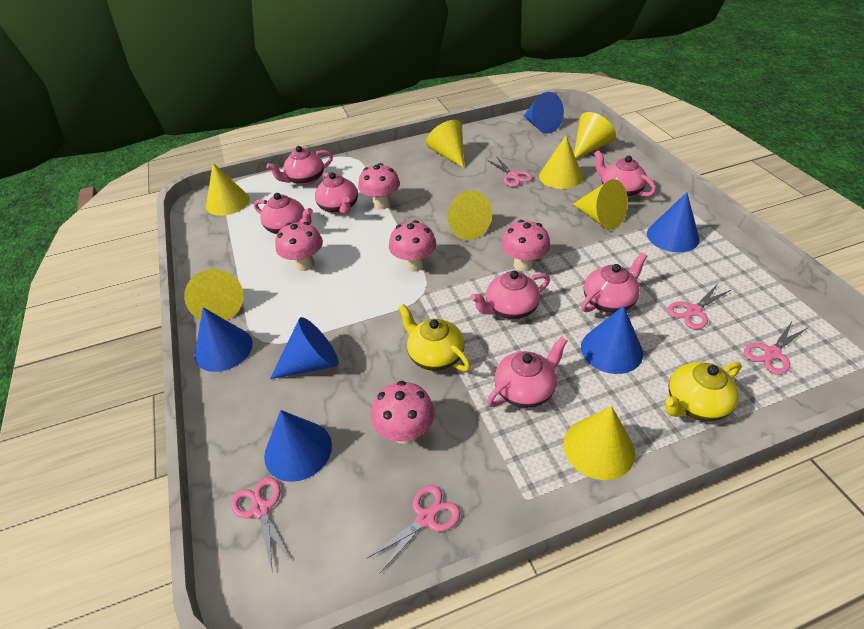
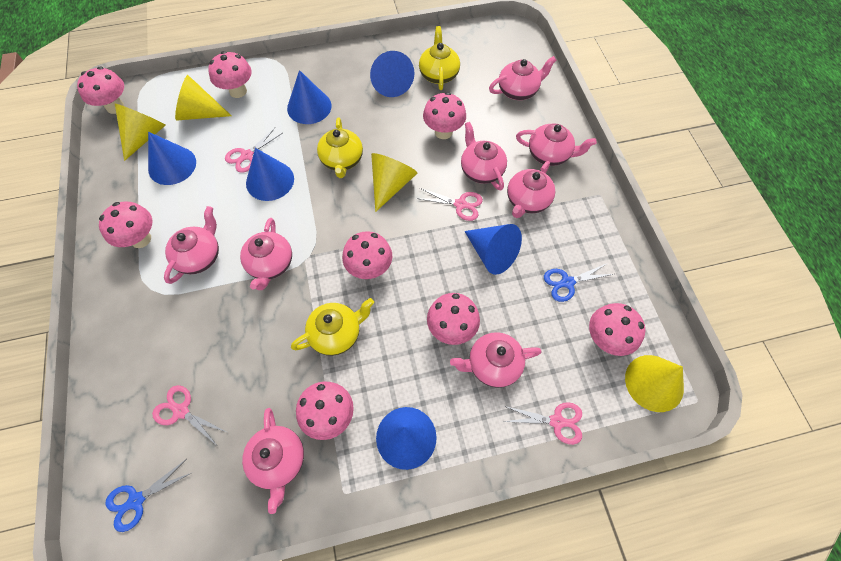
blue scissors: none = 0 -> [105,460,193,532] [544,263,613,302] = 2
pink mushroom: [275,222,323,271] [358,163,400,210] [371,381,435,444] [389,220,436,272] [501,220,550,272] = 5 -> [77,67,124,114] [99,202,152,248] [208,51,252,98] [296,381,354,440] [342,231,392,279] [423,92,466,139] [427,293,480,345] [589,303,645,356] = 8
pink scissors: [231,477,291,570] [366,485,460,574] [488,156,533,187] [667,284,731,329] [744,320,807,375] = 5 -> [152,385,226,444] [225,128,282,173] [416,188,483,221] [503,402,582,445] = 4
pink teapot: [254,193,313,234] [266,146,333,186] [315,172,358,214] [471,271,550,319] [487,337,567,408] [581,252,647,313] [594,150,656,198] = 7 -> [164,206,219,284] [240,218,292,290] [242,408,304,514] [450,332,541,388] [461,122,507,191] [489,56,557,100] [507,161,556,218] [516,123,597,166] = 8
yellow cone: [184,269,244,320] [206,163,250,216] [426,120,464,168] [447,190,492,240] [539,136,583,189] [564,406,635,480] [572,179,628,229] [574,112,616,159] = 8 -> [115,104,166,161] [175,75,232,121] [371,153,417,212] [625,355,684,412] = 4
yellow teapot: [398,304,471,371] [665,362,742,421] = 2 -> [291,298,374,356] [317,118,363,178] [419,26,460,90] = 3

